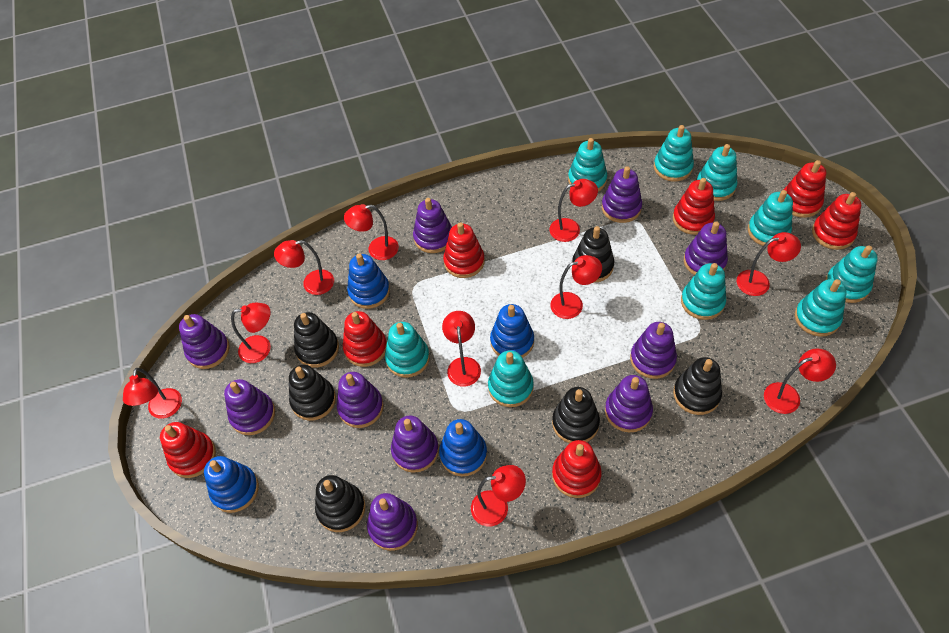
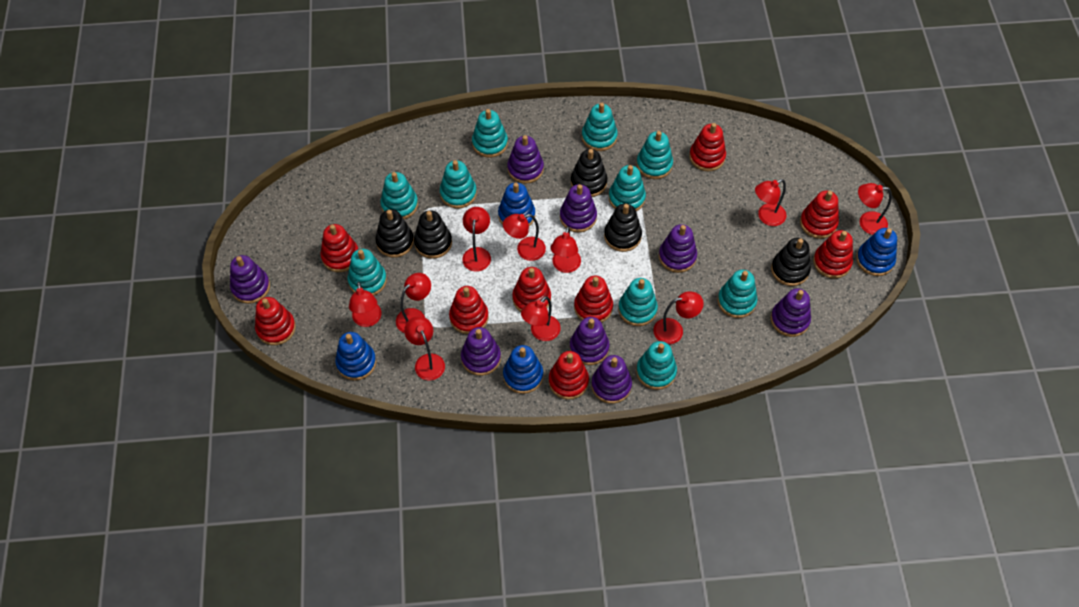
black stacking toy: [289,365,336,421] [294,312,339,368] [315,475,366,532] [552,387,600,443] [572,226,614,283] [673,357,722,415] = 6 -> [375,209,414,257] [414,210,452,259] [571,149,607,197] [604,204,642,252] [771,238,811,286] = 5
purple stacking toy: [179,314,230,369] [224,379,275,435] [337,372,384,428] [367,493,418,551] [391,415,439,473] [413,198,452,253] [602,166,642,223] [605,375,653,432] [630,322,677,379] [684,221,728,275] = 10 -> [230,255,270,304] [461,327,501,376] [507,135,544,184] [560,184,597,232] [570,317,609,365] [591,355,632,404] [659,224,697,273] [771,288,811,337] = 8
red stacking toy: [160,422,216,478] [343,311,387,367] [443,222,485,278] [552,440,602,498] [673,178,715,235] [784,160,826,218] [812,192,861,250] = 7 -> [255,297,296,345] [320,224,358,272] [449,286,489,334] [512,267,551,312] [549,351,589,400] [574,276,613,323] [689,123,726,171] [800,191,839,239] [813,230,853,279] = 9
turquoise stacking toy: [385,322,430,378] [488,350,534,407] [568,138,607,192] [654,125,694,182] [681,263,726,320] [697,144,737,201] [748,190,793,247] [795,279,847,336] [825,245,878,303] = 9 -> [348,249,387,296] [381,172,418,219] [440,160,477,208] [472,109,508,158] [582,103,618,151] [609,165,646,211] [618,278,658,326] [636,131,673,179] [636,341,677,390] [718,270,757,318] = 10

